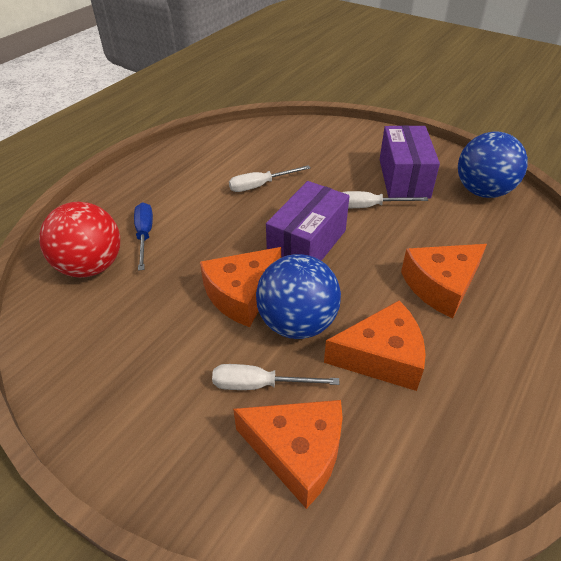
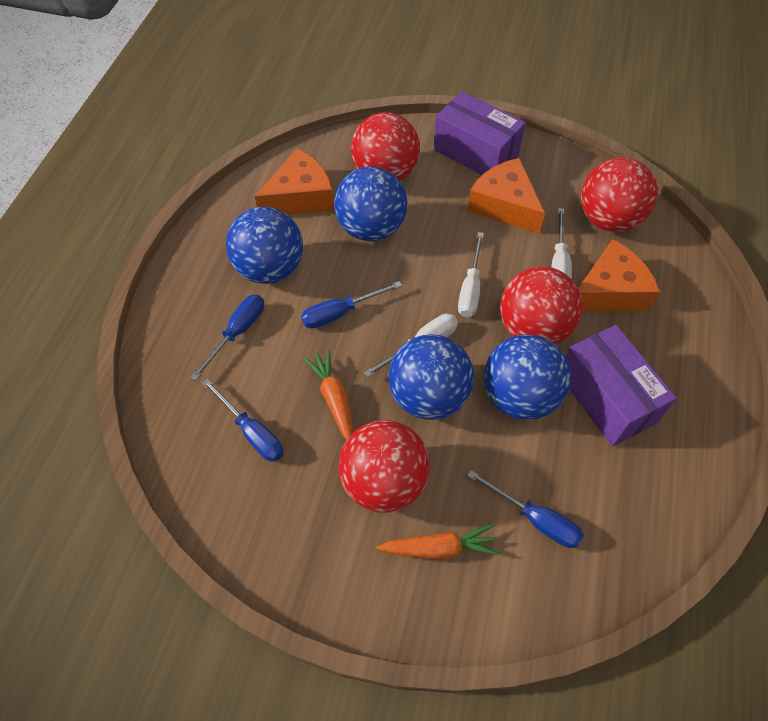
blue ball: [256,254,341,339] [458,131,528,198] = 2 -> [226,207,303,284] [334,166,408,241] [388,334,474,420] [484,334,571,420] = 4
blue screwdriver: [134,202,153,271] = 1 -> [191,294,264,380] [202,379,284,462] [301,281,402,329] [467,470,584,548] = 4
orange carrot: none = 0 -> [303,349,353,440] [376,524,500,559] = 2
orange cheese: [200,247,281,327] [233,400,343,509] [324,300,426,391] [401,244,487,318] = 4 -> [255,148,334,215] [467,158,545,234] [578,239,660,311] = 3
red ball: [39,202,120,278] = 1 -> [338,420,430,513] [351,112,420,181] [500,267,582,344] [581,158,658,232] = 4

